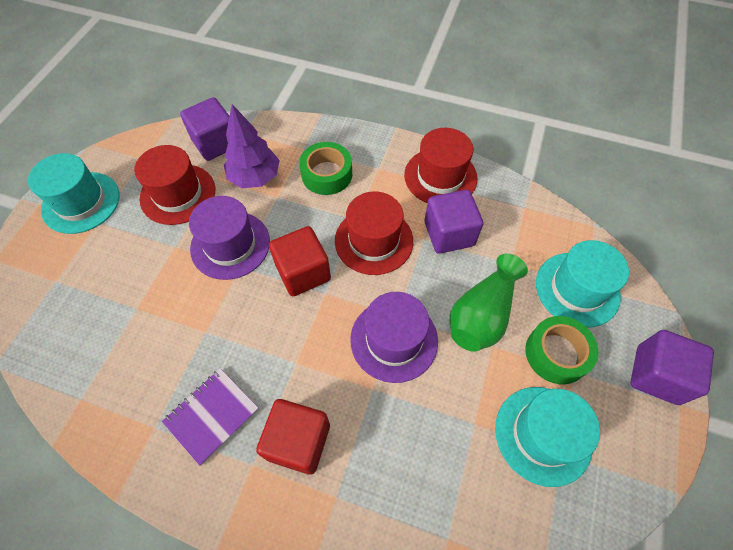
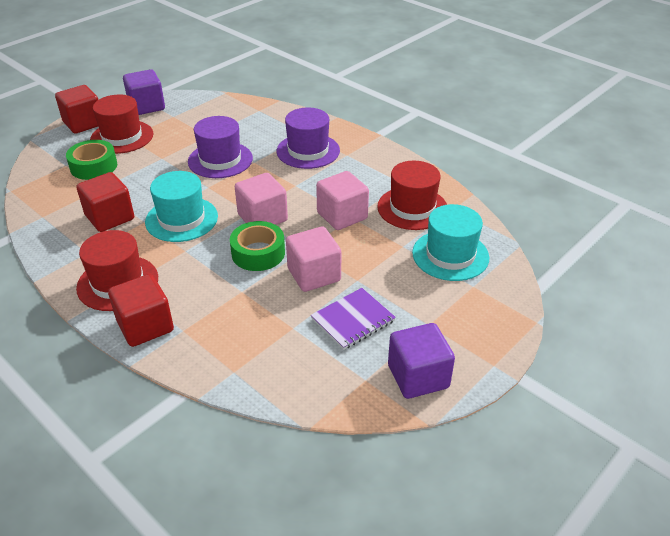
green vase: [450,254,528,352] = 1 -> none = 0
pink cube: none = 0 -> [235,173,288,225] [286,227,341,292] [316,171,369,230] = 3
purple cube: [180,97,229,161] [424,190,483,254] [630,330,714,405] = 3 -> [123,69,165,115] [388,323,455,399] = 2
purple tree: [224,104,280,188] = 1 -> none = 0
red cube: [256,399,330,475] [269,226,331,296] = 2 -> [55,85,98,134] [76,172,134,232] [108,274,174,347] = 3
turquoise hat: [28,153,119,234] [495,387,600,487] [536,240,629,328] = 3 -> [145,171,218,242] [412,204,489,281] = 2

